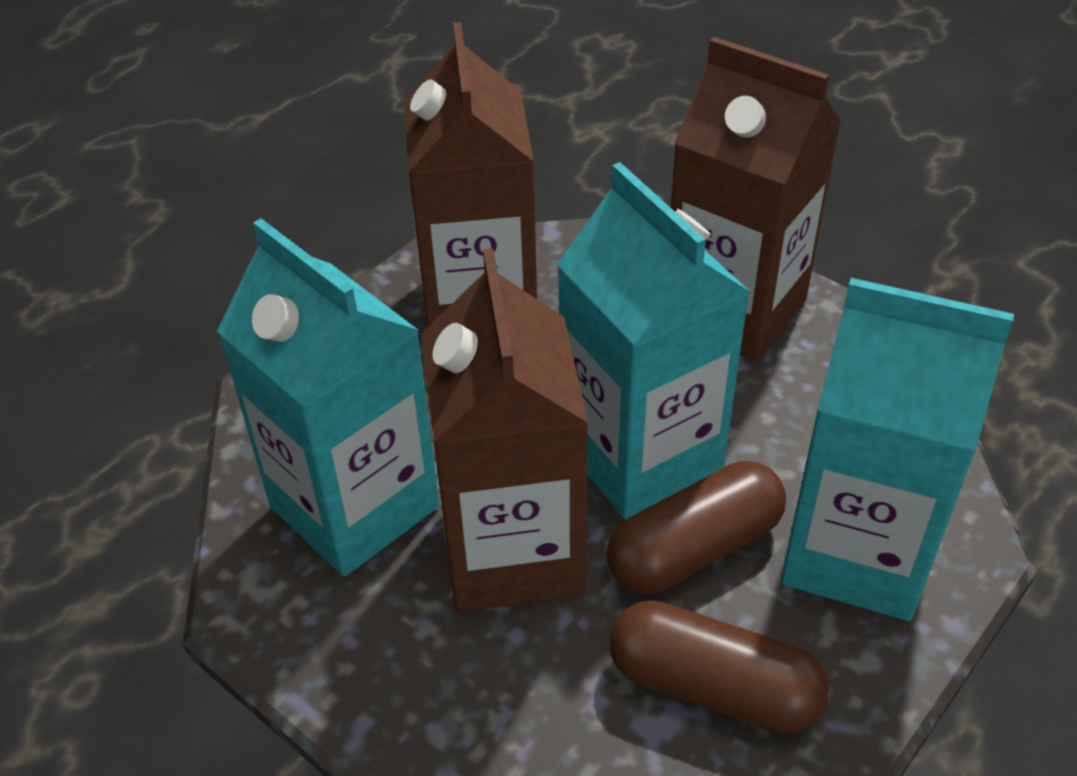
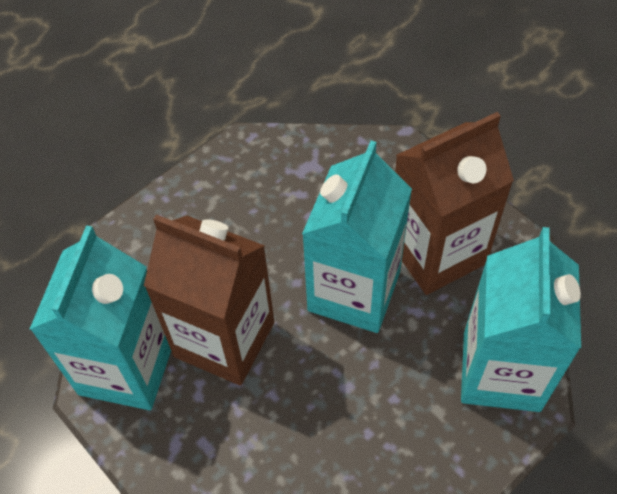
brown capsule: [606,461,786,594] [609,600,829,733] = 2 -> none = 0
brown carton: [404,22,537,327] [422,248,588,612] [671,37,841,362] = 3 -> [144,214,274,386] [395,112,514,295] = 2

